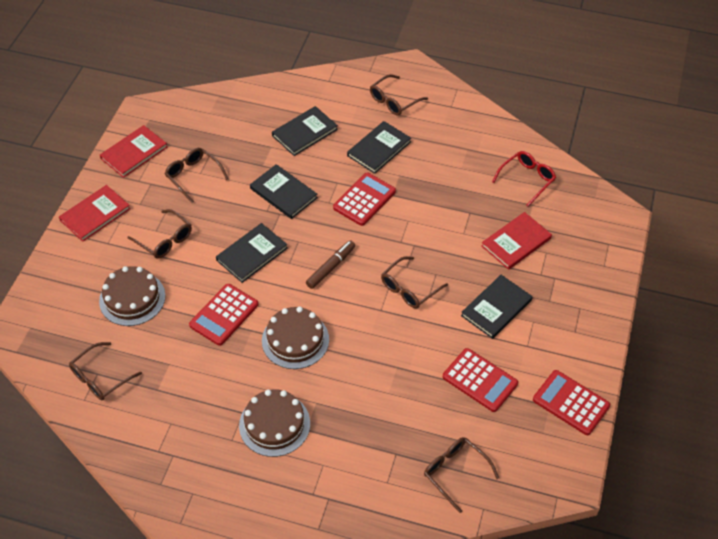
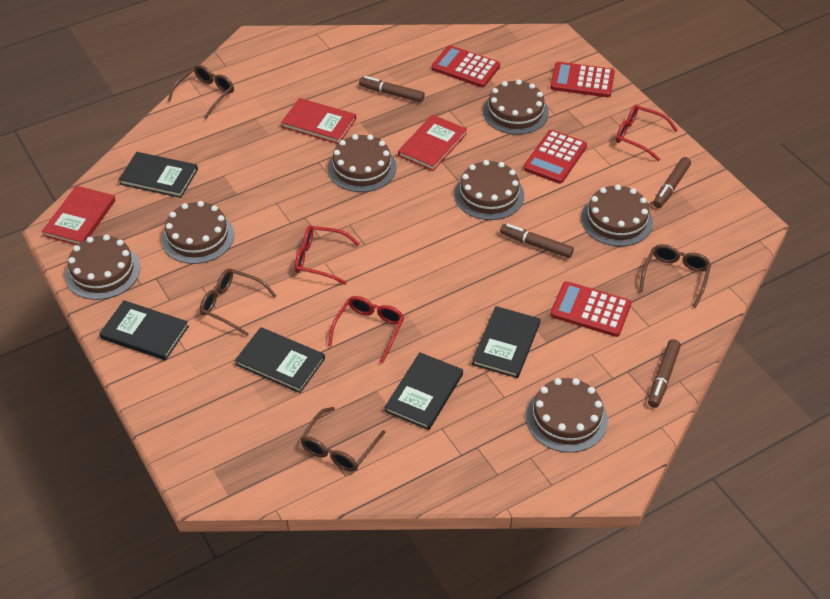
brown cake: [99,266,165,326] [239,390,310,457] [262,307,329,369] = 3 -> [65,235,140,300] [161,201,234,264] [328,134,397,192] [454,160,524,220] [483,79,549,135] [526,378,608,453] [581,184,653,247] = 7
brown glasses: [69,342,142,401] [127,209,192,259] [165,148,228,203] [370,74,428,116] [381,256,448,309] [424,437,499,513] = 6 -> [168,65,234,119] [200,269,276,336] [300,407,386,472] [639,244,711,308] = 4
brown marker: [306,240,355,289] = 1 -> [359,76,425,102] [500,224,574,258] [648,339,681,408] [653,157,691,208] = 4
red glasses: [492,151,556,206] = 1 -> [295,226,360,285] [328,296,404,364] [616,105,678,161] = 3

